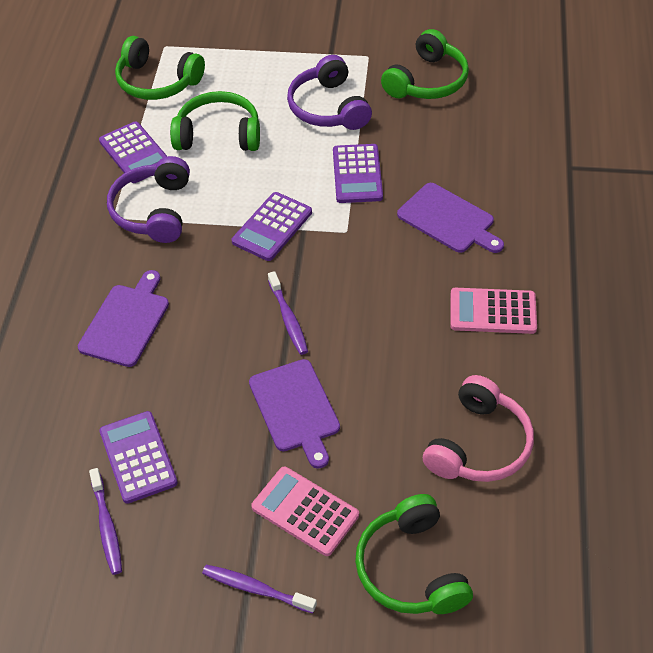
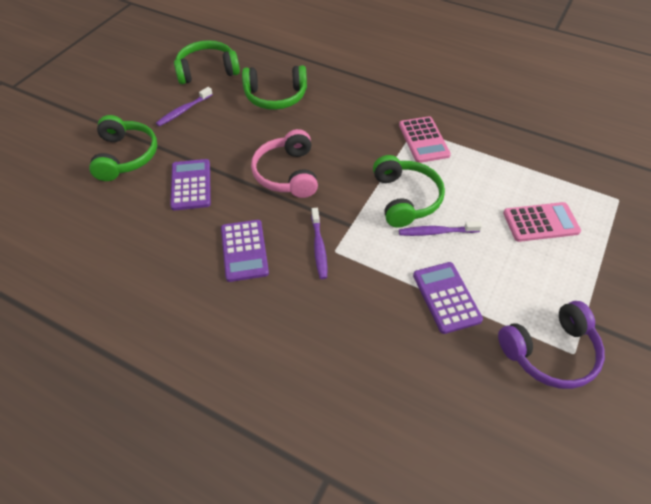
purple calculator: [99,121,167,183] [99,411,178,504] [232,192,312,261] [333,144,383,203] = 4 -> [170,159,211,210] [221,220,269,282] [413,262,483,334] = 3
purple cutting board: [78,270,169,367] [249,359,340,469] [397,183,504,253] = 3 -> none = 0
purple headphones: [107,156,190,243] [287,55,372,130] = 2 -> [498,301,605,389] = 1

